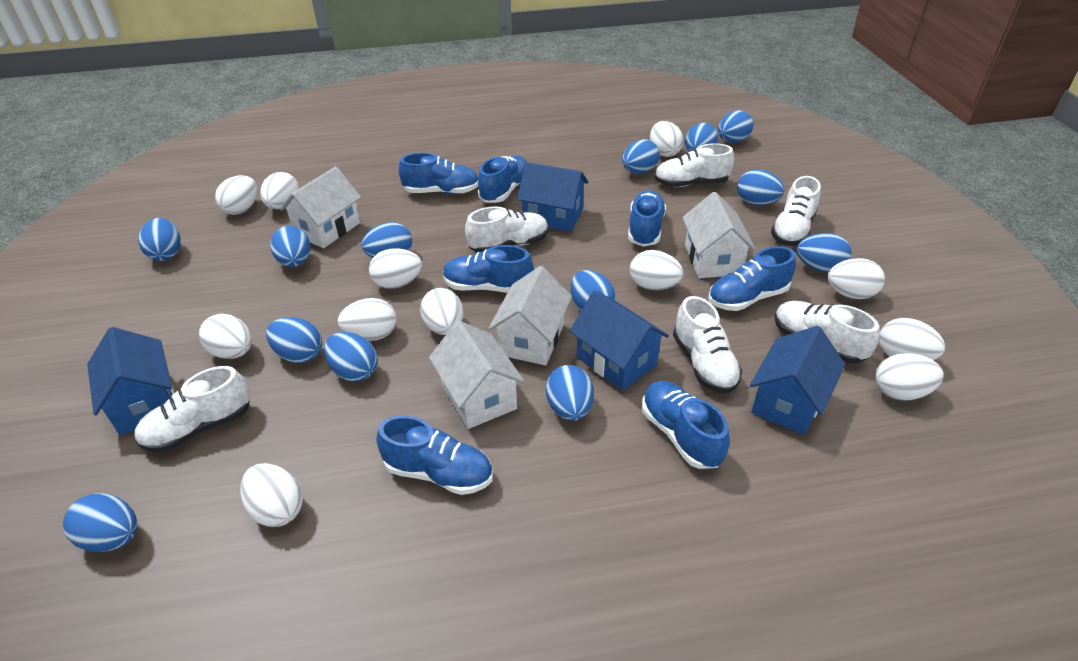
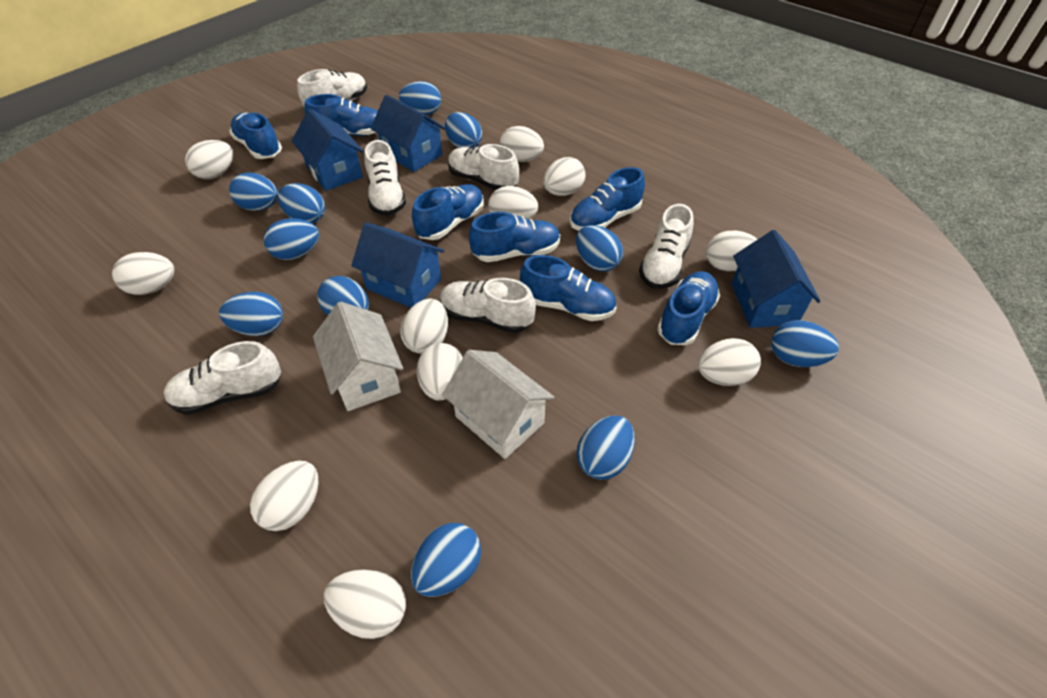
blue egg: [63,493,137,552] [138,218,181,261] [266,317,322,363] [270,226,311,267] [324,332,378,382] [361,222,412,258] [546,365,594,421] [571,270,616,311] [622,139,660,174] [685,123,718,152] [718,110,753,143] [737,169,785,205] [797,233,852,272] = 13 -> [219,292,283,336] [229,172,278,211] [264,218,319,260] [278,183,325,223] [317,276,369,315] [399,81,441,115] [411,523,481,597] [445,112,482,148] [576,225,623,272] [577,415,635,480] [771,320,839,367] = 11
white egg: [199,314,252,359] [215,175,258,215] [240,463,303,527] [260,172,299,209] [337,298,397,341] [369,248,422,289] [420,288,463,335] [630,250,683,290] [650,121,684,157] [828,258,885,299] [875,353,944,401] [879,318,945,360] = 12 -> [112,252,174,295] [185,140,234,179] [250,461,319,531] [324,569,406,639] [400,298,448,354] [416,343,463,401] [488,186,538,219] [500,126,544,162] [543,157,586,196] [698,338,761,386] [706,231,758,271] = 11
white house: [280,167,361,248] [429,321,525,429] [488,266,572,365] [682,192,756,278] = 4 -> [313,302,403,411] [443,350,555,459] = 2

